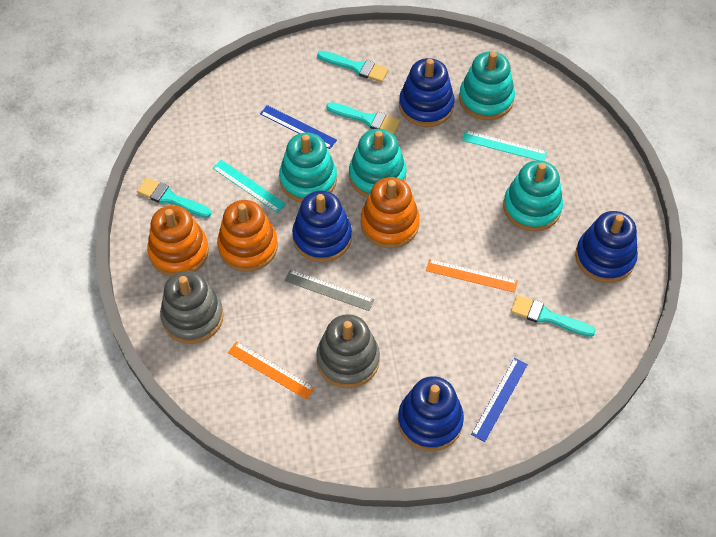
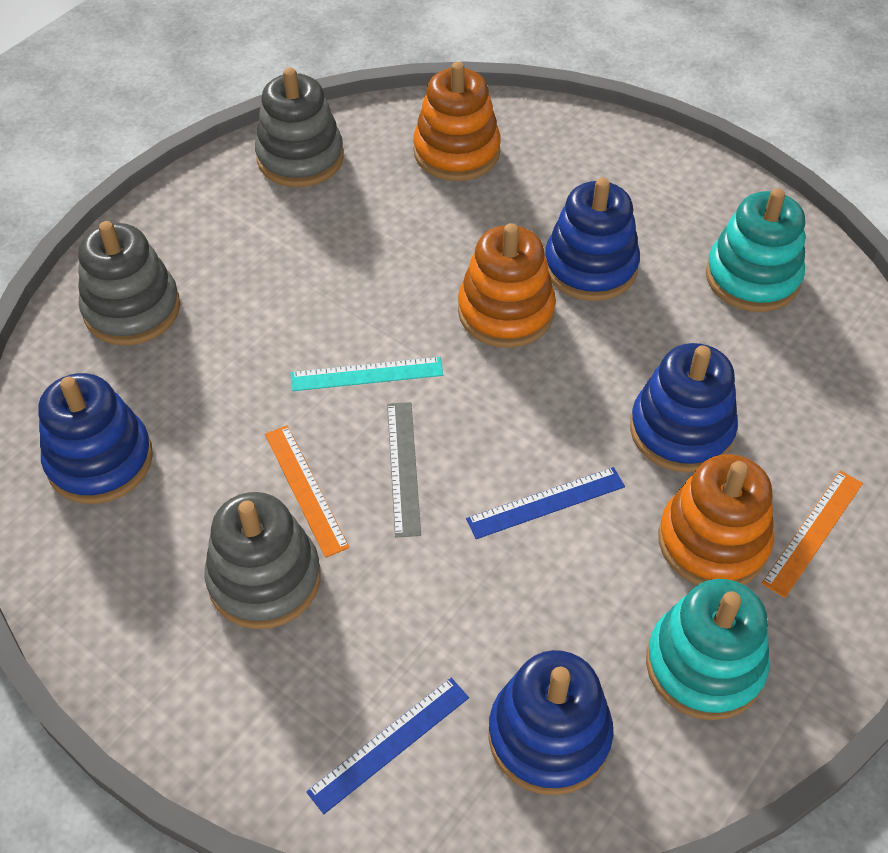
grey stacking toy: [160,271,224,344] [316,314,380,388] = 2 -> [78,221,180,345] [204,492,321,629] [255,68,344,187] = 3
turquoise brush: [137,178,211,218] [317,51,389,82] [326,102,400,135] [511,295,596,337] = 4 -> none = 0
turquoise ruler: [213,160,286,213] [462,130,547,161] = 2 -> [290,357,443,391] = 1
turquoise stacking toy: [279,133,337,202] [349,129,406,198] [459,51,515,120] [503,160,563,231] = 4 -> [646,579,770,720] [706,188,805,312] = 2

